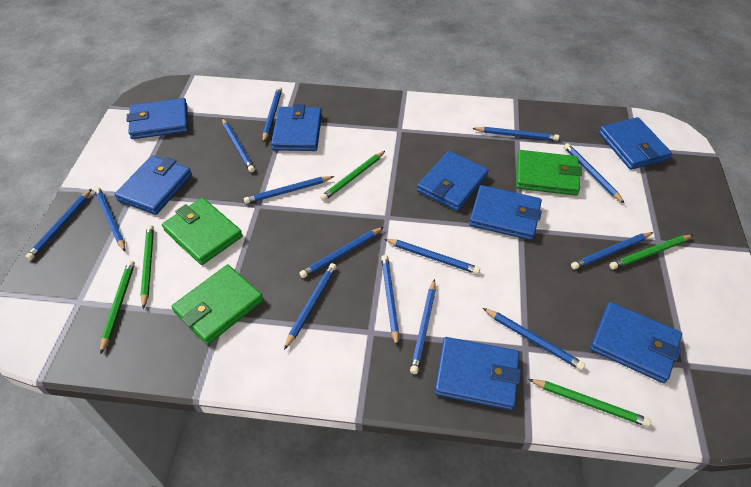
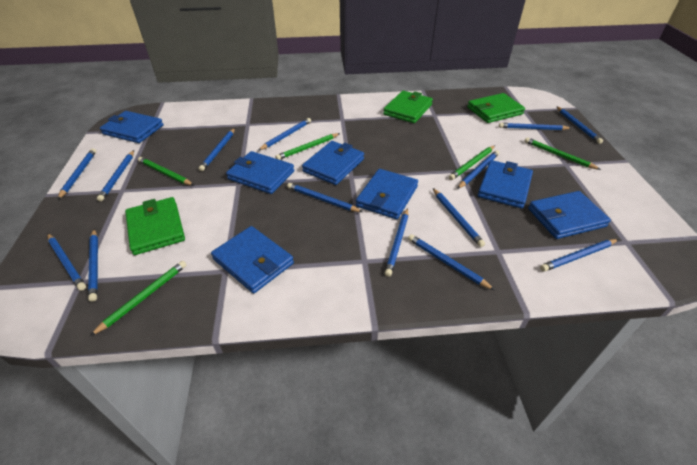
blue wallet: [114,155,192,215] [126,98,188,139] [271,104,322,151] [417,151,489,211] [435,337,521,410] [469,185,542,240] [590,302,682,383] [599,117,672,170] = 8 -> [100,111,163,143] [211,226,294,293] [226,151,294,194] [302,141,364,185] [356,169,418,219] [478,160,533,208] [528,191,611,239] = 7

